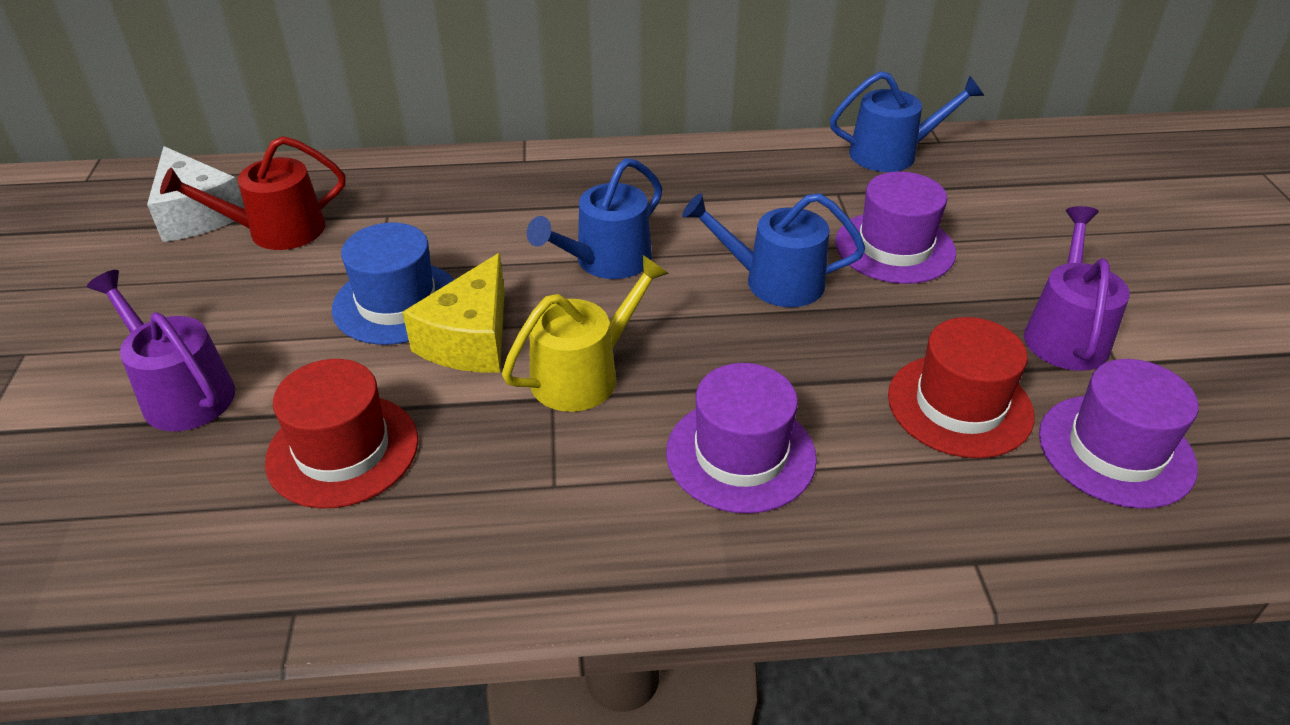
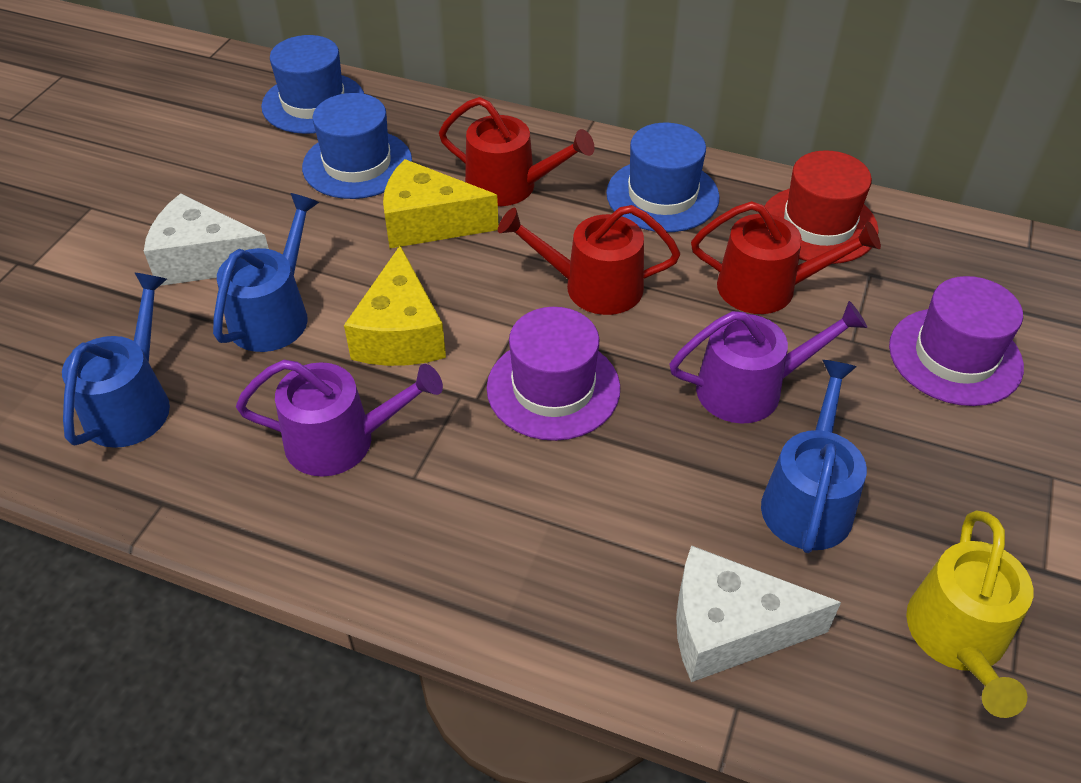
blue hat: [332,223,454,345] = 1 -> [261,35,364,134] [302,93,412,199] [606,123,720,232] = 3
purple hat: [666,363,817,514] [836,172,956,284] [1039,359,1199,509] = 3 -> [487,307,620,441] [889,276,1024,406] = 2
red hat: [265,359,418,508] [888,317,1035,458] = 2 -> [765,150,879,264] = 1
red watering can: [160,136,345,250] = 1 -> [439,97,594,206] [498,205,680,315] [691,201,881,314] = 3
white cheese: [147,146,245,242] = 1 -> [144,193,269,286] [676,545,841,682] = 2
yellow cheese: [403,253,505,372] = 1 -> [344,246,446,366] [383,159,498,248] = 2

